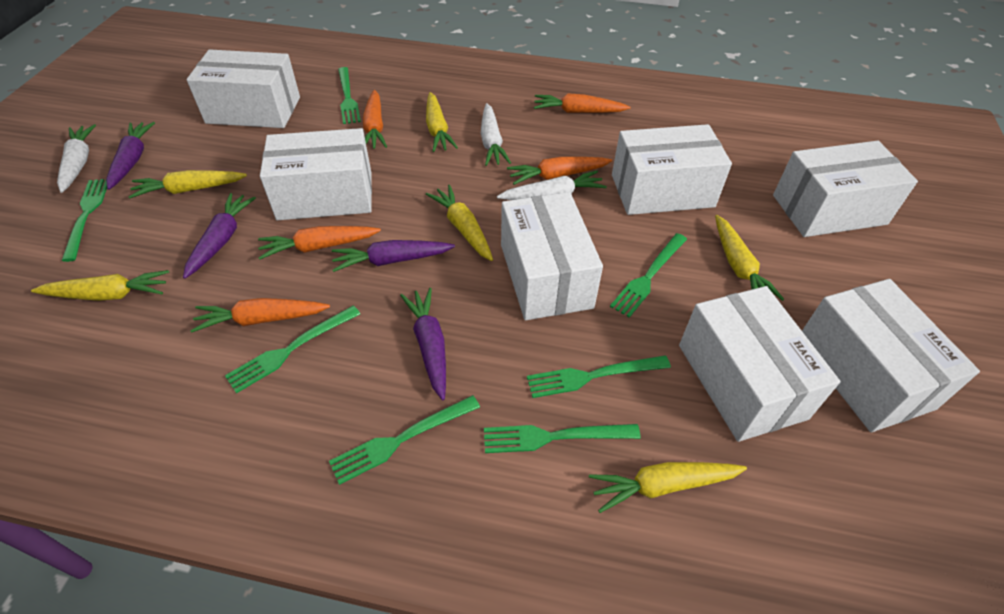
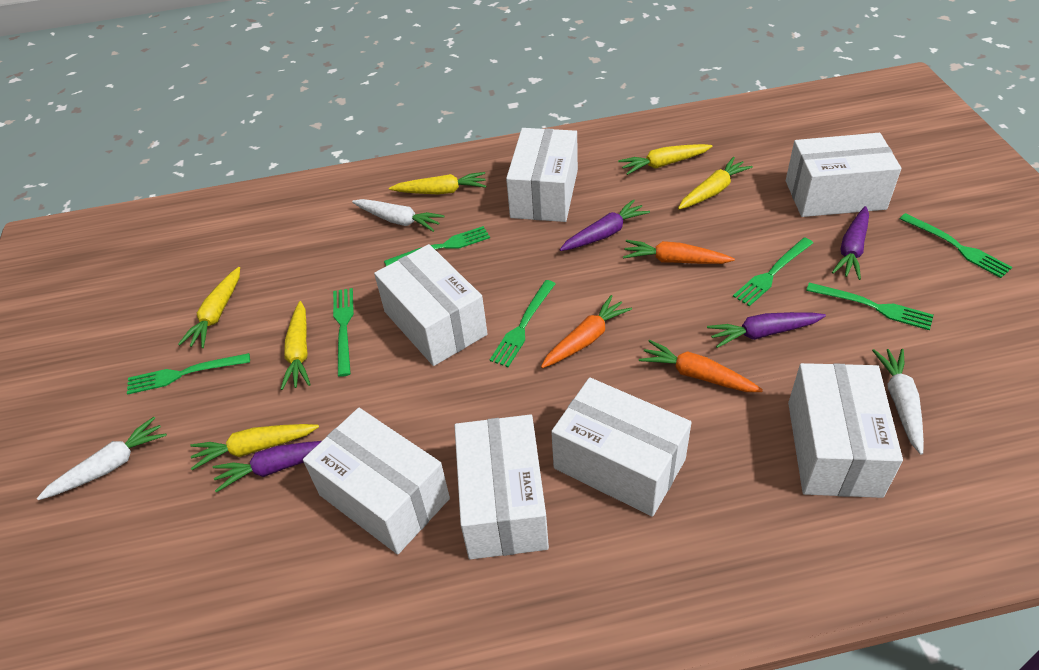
orange carrot: [191,298,330,332] [258,226,381,260] [363,90,387,149] [507,157,612,185] [534,93,631,113] = 5 -> [541,295,632,368] [623,240,735,264] [639,340,763,392] = 3

